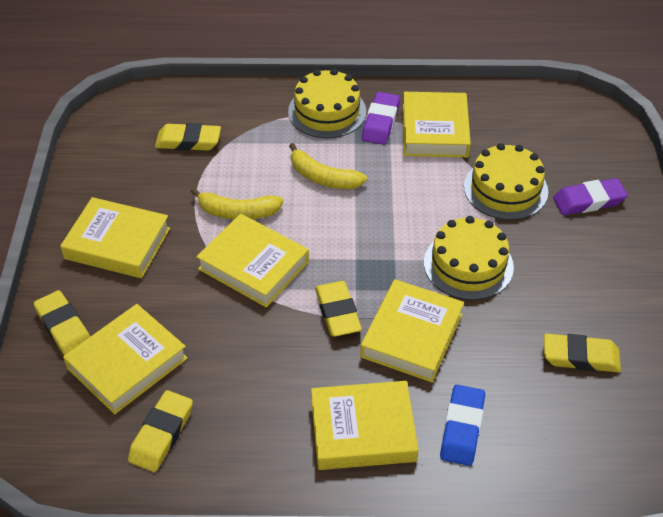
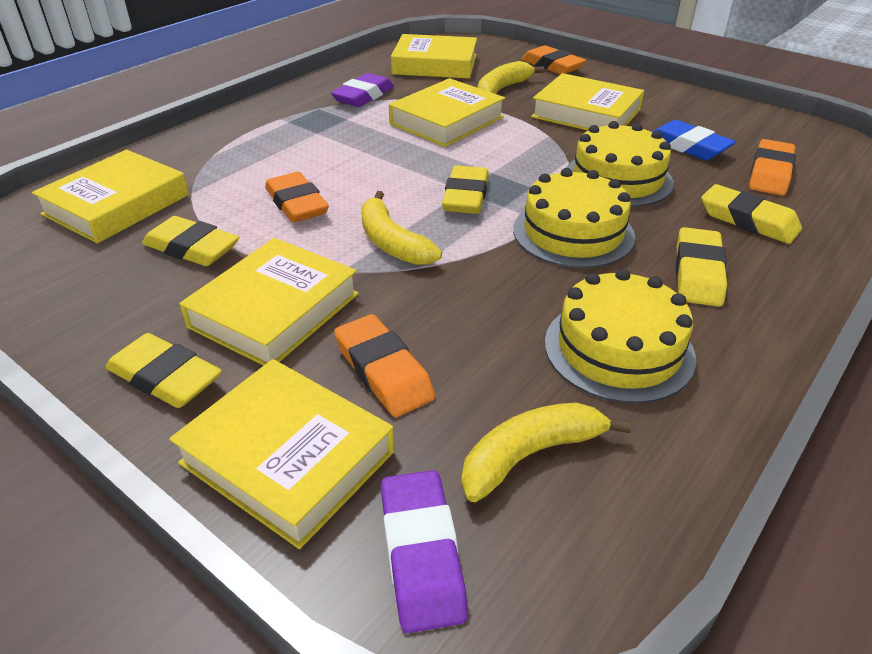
orange eraser: none = 0 -> [265,172,329,223] [334,314,435,417] [522,45,586,75] [749,139,796,196] = 4
yellow banana: [191,188,284,220] [289,143,367,189] = 2 -> [361,191,442,265] [461,402,632,502] [478,61,545,94] = 3

